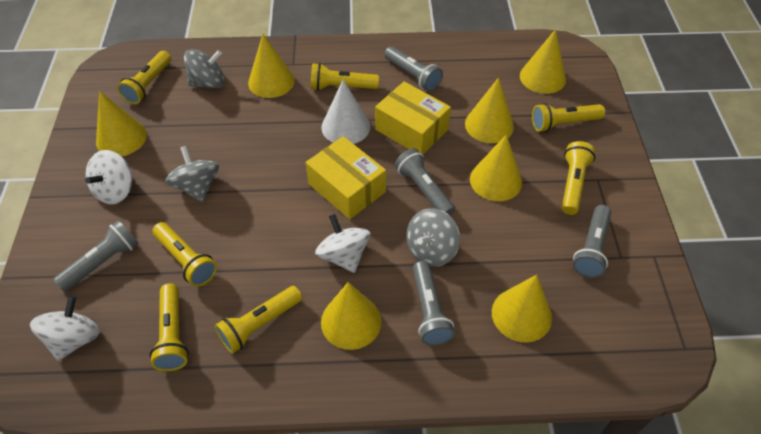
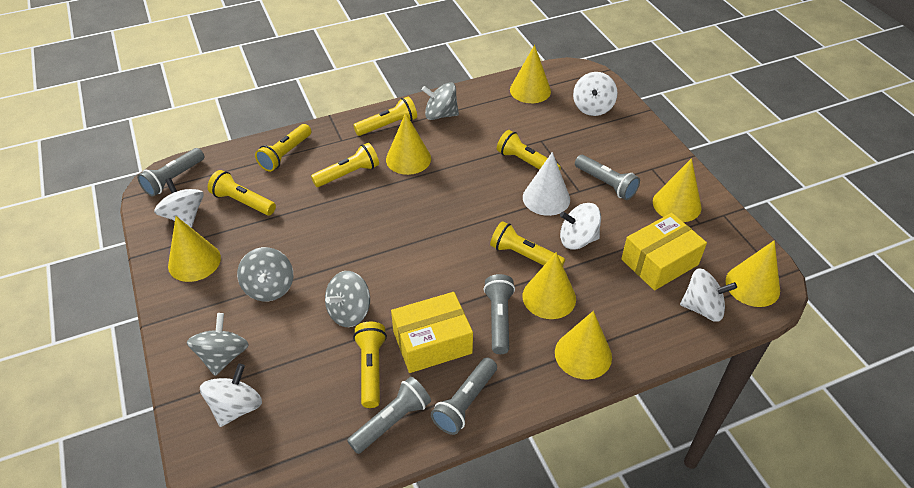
grey spinning top: [165,146,219,202] [184,49,225,88] [406,208,460,267] = 3 -> [187,313,249,376] [237,247,293,301] [325,271,370,327] [422,82,459,120] = 4
white spinning top: [30,296,100,361] [85,150,132,204] [315,214,370,273] = 3 -> [154,178,204,228] [200,364,262,427] [560,203,601,250] [573,72,618,116] [680,268,737,322] = 5

